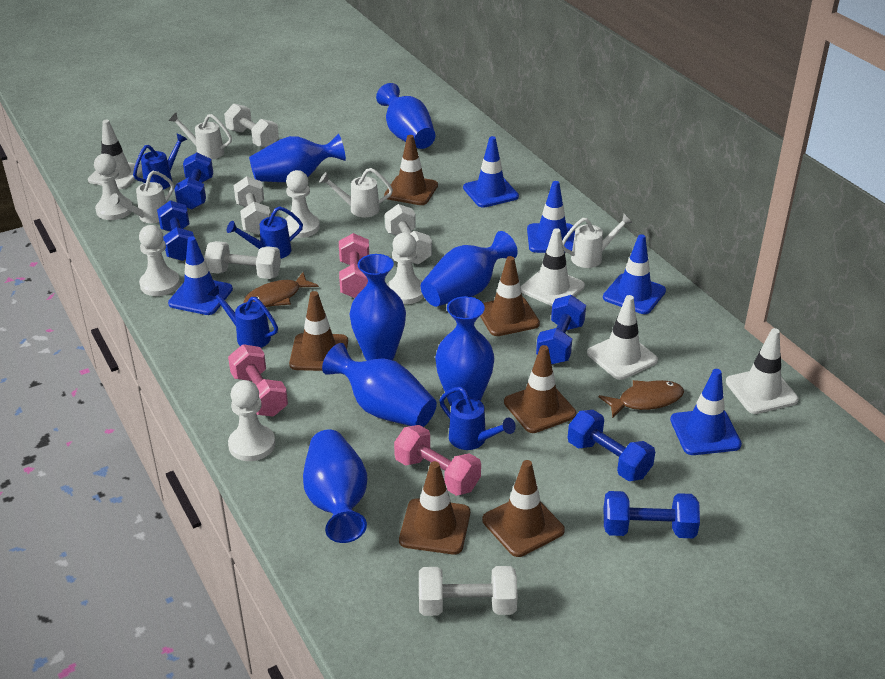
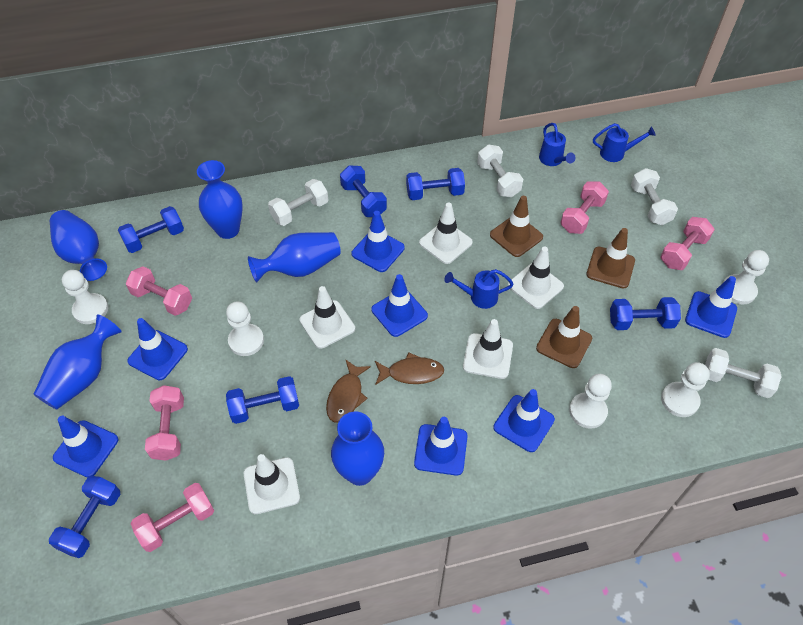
blue dumbbell: [157,200,194,261] [174,153,213,210] [536,295,586,364] [568,410,655,481] [604,491,700,538] = 5 -> [49,476,121,558] [118,206,184,253] [226,376,299,424] [340,165,387,217] [406,168,465,200] [610,297,681,330] = 6
blue traffic cone: [168,237,233,315] [463,136,519,208] [527,181,575,253] [603,234,666,314] [670,369,742,455] = 5 -> [53,416,118,477] [127,318,188,380] [352,211,405,272] [372,274,428,337] [414,417,467,476] [493,389,555,452] [685,276,737,338] = 7
blue vase: [249,134,346,182] [303,430,367,543] [322,343,437,427] [350,254,406,361] [376,83,435,149] [420,231,518,307] [435,296,495,406] = 7 -> [34,315,122,410] [50,210,107,281] [197,160,243,239] [248,232,341,283] [331,412,384,486] = 5
blue watering can: [133,133,188,189] [207,286,278,348] [227,206,303,259] [439,387,516,450] = 4 -> [444,269,514,309] [539,123,576,166] [593,123,656,162] = 3
brown traffic cone: [289,291,348,371] [384,135,438,205] [399,461,470,554] [480,256,540,336] [482,460,565,557] [504,345,577,433] = 6 -> [490,196,543,257] [536,306,592,368] [586,228,635,288] = 3
pink dumbbell: [228,344,288,417] [339,233,369,298] [394,425,481,496] = 3 -> [126,266,192,316] [131,483,214,552] [145,385,184,461] [560,182,609,234] [660,217,715,270] = 5
white dumbbell: [204,241,281,279] [224,104,279,148] [234,176,271,235] [385,204,432,264] [419,566,518,616] = 5 -> [268,179,328,226] [477,145,523,197] [631,168,678,225] [705,348,782,398] = 4
white traffic cone: [88,120,142,189] [521,228,585,306] [587,295,658,380] [726,328,799,414] = 4 -> [244,454,300,514] [300,286,355,349] [419,202,473,264] [463,319,513,379] [508,247,564,309] = 5
white watering can: [109,171,174,223] [169,113,232,160] [319,168,393,217] [562,214,633,268] = 4 -> none = 0

